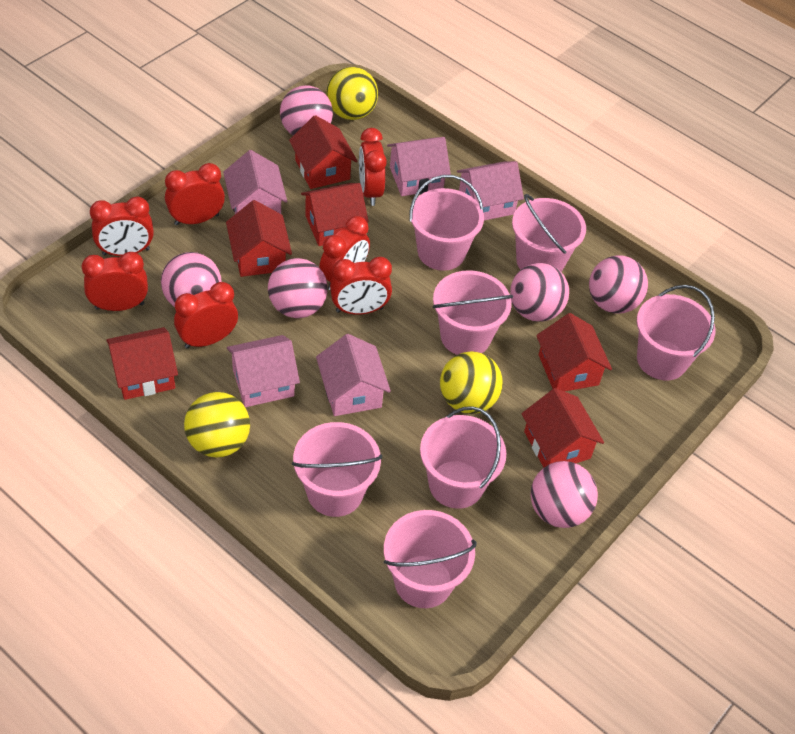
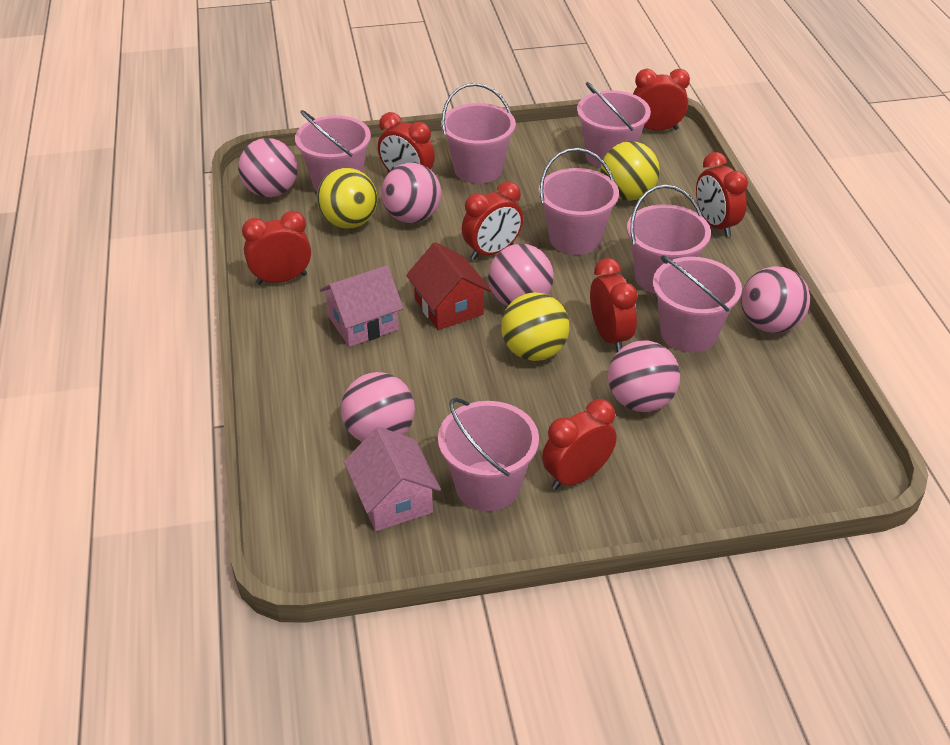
pink house: [223,150,287,214] [227,335,300,407] [316,334,391,416] [387,137,451,196] [457,161,524,220] = 5 -> [320,265,404,347] [344,427,441,531] = 2
red house: [107,327,178,400] [226,200,292,277] [289,115,357,189] [301,183,368,246] [522,388,604,467] [536,313,612,391] = 6 -> [406,242,492,330] = 1

